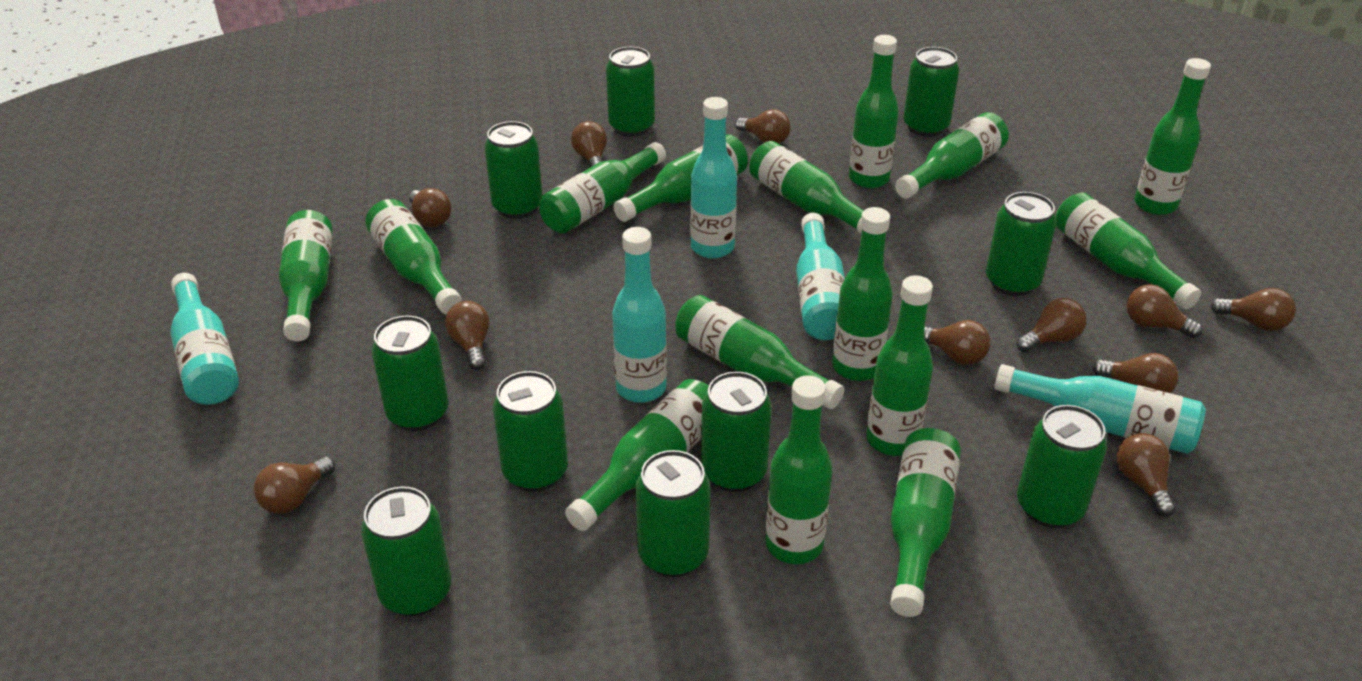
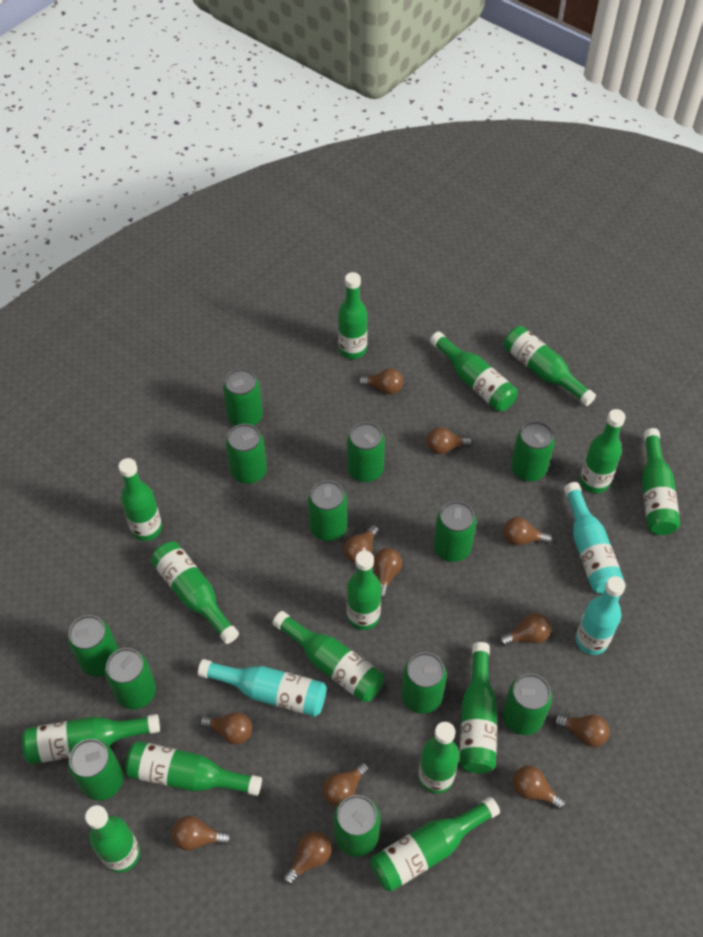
brown light bulb: [254,457,335,514] [409,188,451,227] [445,301,489,370] [571,121,607,167] [735,109,791,144] [924,320,990,365] [1016,298,1086,353] [1093,353,1178,393] [1117,433,1176,517] [1126,284,1202,338] [1210,288,1296,331] = 11 -> [172,816,231,851] [200,712,252,745] [283,831,332,885] [322,762,369,807] [344,525,379,563] [358,368,404,394] [373,548,402,599] [426,427,473,454] [499,613,551,646] [503,517,552,545] [513,766,566,810] [553,714,610,747] = 12
green can: [361,486,451,616] [372,316,449,431] [485,121,543,219] [493,371,568,492] [606,47,655,137] [635,450,710,577] [701,372,772,492] [903,47,959,137] [986,192,1057,296] [1017,405,1107,528] = 10 -> [68,615,119,676] [68,739,124,801] [105,648,156,709] [223,369,263,426] [226,424,267,484] [308,480,347,541] [334,795,380,857] [347,422,385,482] [401,652,447,714] [433,501,476,562] [502,674,552,735] [511,421,555,482] = 12
turquoise bottle: [170,273,239,405] [612,227,667,403] [690,97,737,259] [796,213,845,340] [994,364,1206,454] = 5 -> [198,659,327,717] [564,482,624,594] [576,576,626,655] = 3

